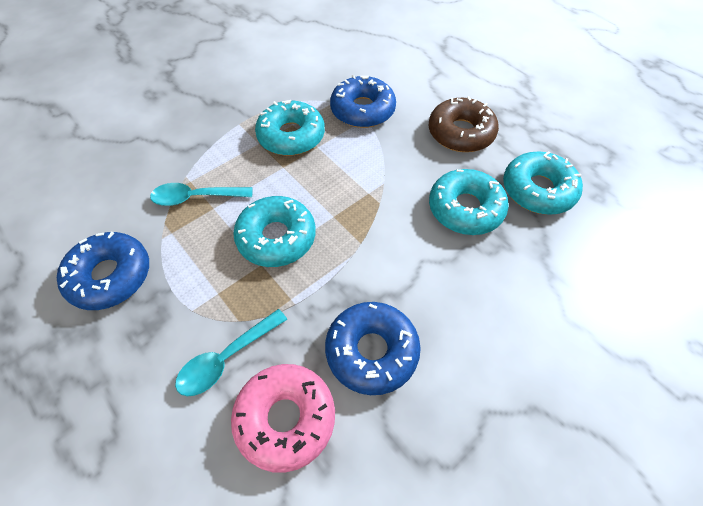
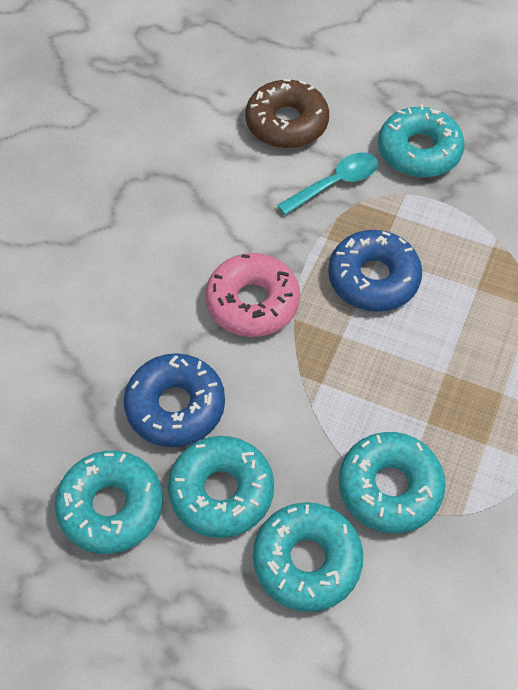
blue donut: [57,232,149,310] [325,302,421,395] [330,75,396,128] = 3 -> [124,353,225,447] [328,230,422,312] = 2
turquoise donut: [233,196,316,267] [255,100,325,156] [429,169,509,235] [503,151,583,215] = 4 -> [55,451,163,554] [168,436,274,538] [253,502,363,612] [339,432,446,533] [378,104,465,178] = 5
turquoise spoon: [150,183,253,206] [175,309,288,396] = 2 -> [277,153,378,215] = 1

